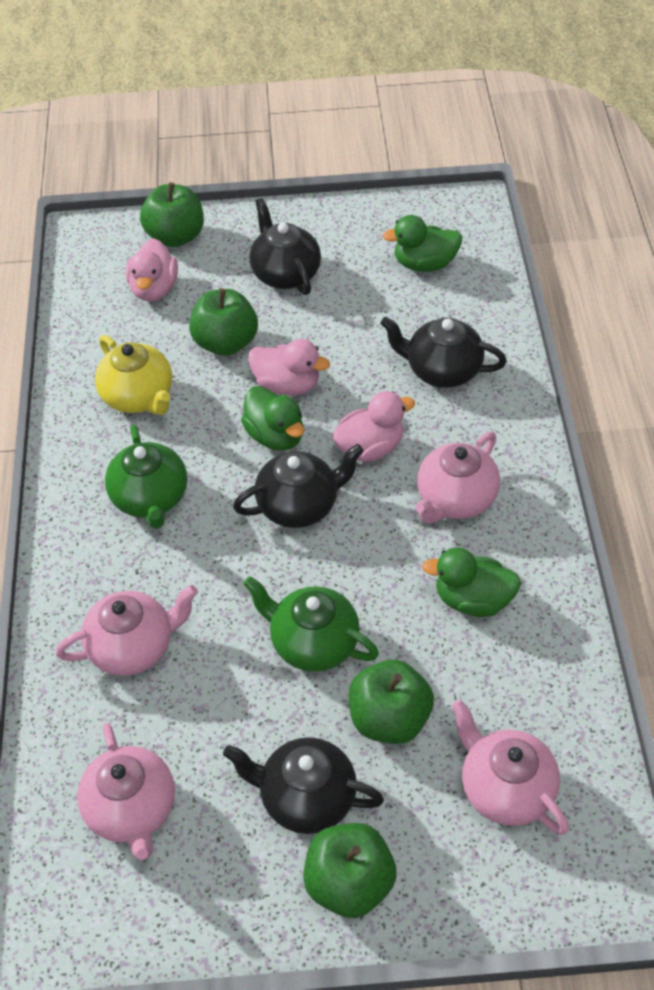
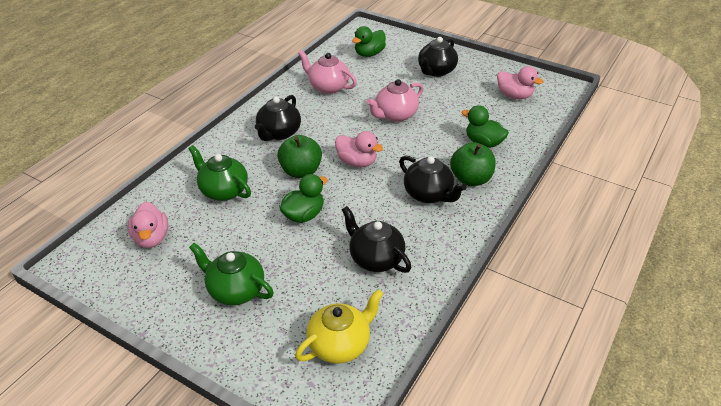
green apple: [140,182,204,247] [189,288,258,356] [303,823,397,918] [349,660,434,744] = 4 -> [277,135,322,178] [450,142,496,186] = 2
pink teapot: [56,585,198,676] [77,723,175,860] [415,432,500,524] [452,700,569,835] = 4 -> [298,50,357,94] [367,79,423,122] = 2

